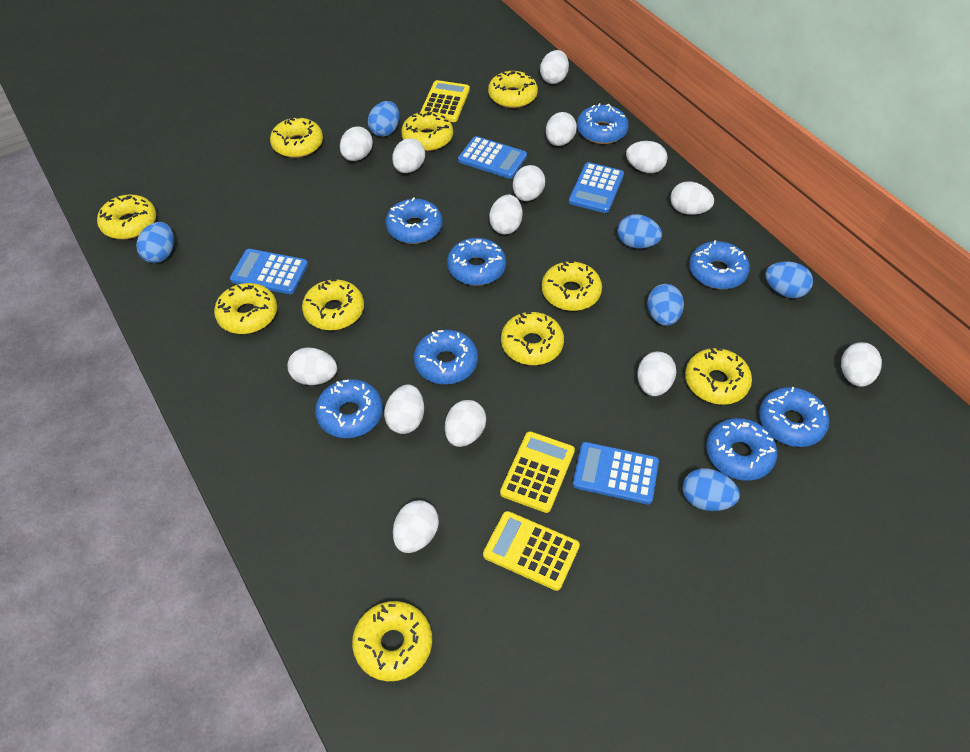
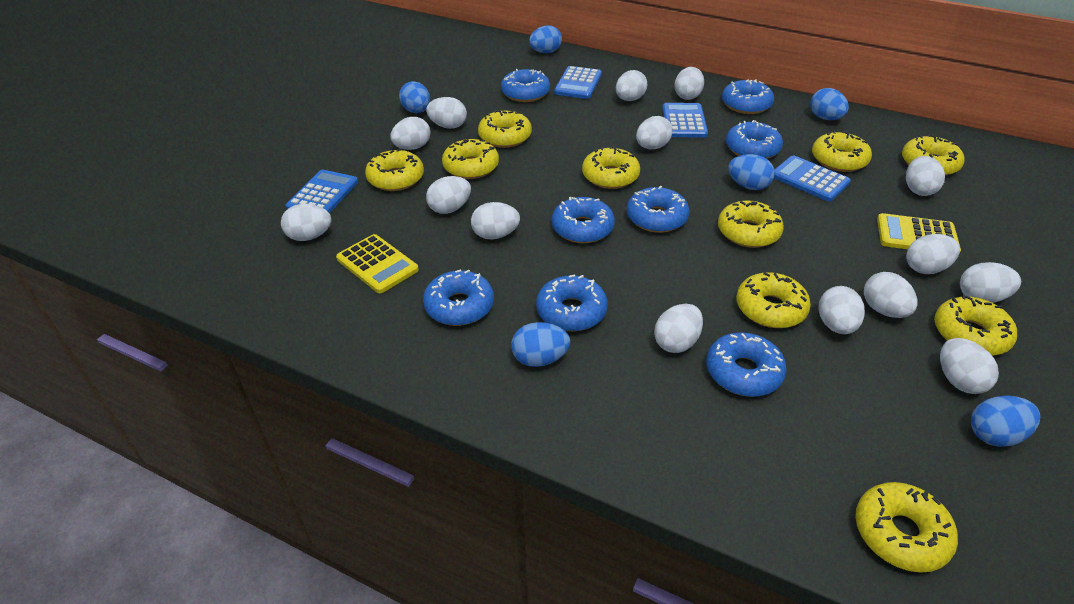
white egg: [288,347,337,385] [340,127,373,161] [384,385,424,434] [392,138,425,173] [393,500,439,553] [445,400,486,447] [489,195,522,235] [513,165,545,201] [540,50,569,84] [546,112,577,146] [626,141,668,173] [637,351,676,396] [670,181,714,215] [841,342,882,387] = 14 -> [281,204,331,241] [390,117,430,150] [426,97,467,129] [426,176,471,214] [471,202,520,239] [616,70,647,101] [636,116,673,149] [654,304,703,353] [674,67,704,100] [818,286,865,334] [864,272,918,318] [906,156,945,196] [906,234,960,274] [940,338,999,394] [960,262,1021,303] = 15
yellow calculator: [420,80,470,122] [483,511,580,591] [500,432,575,513] = 3 -> [336,234,419,293] [877,213,961,254] = 2

